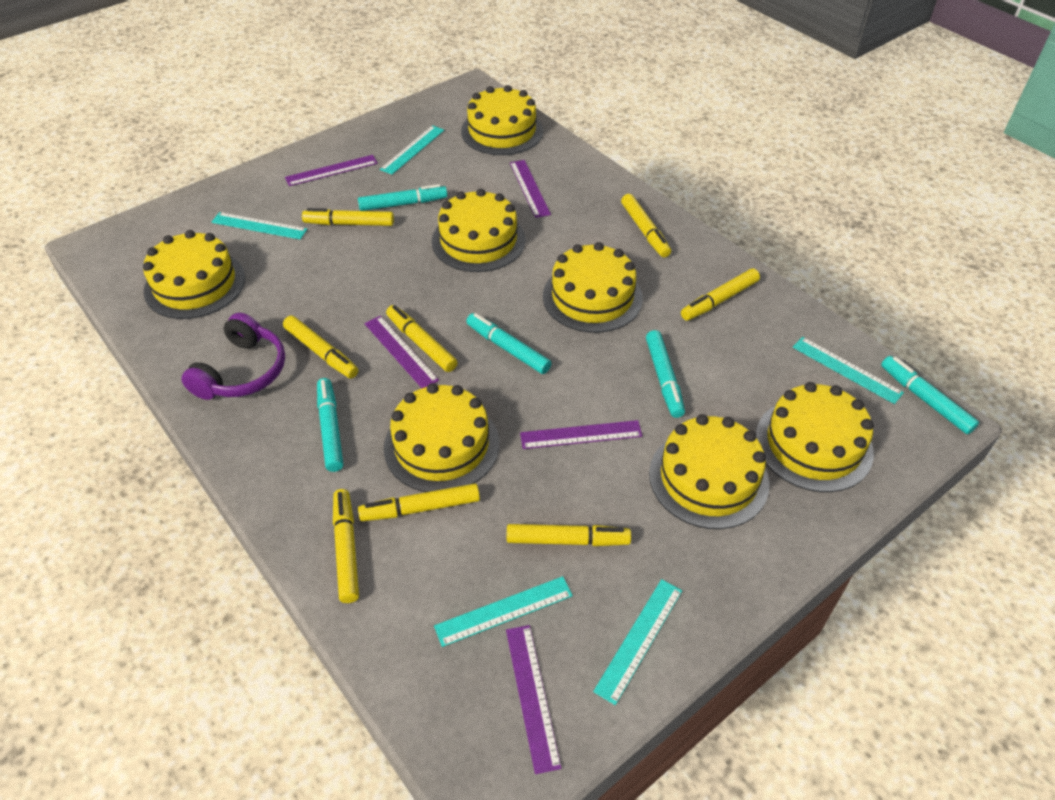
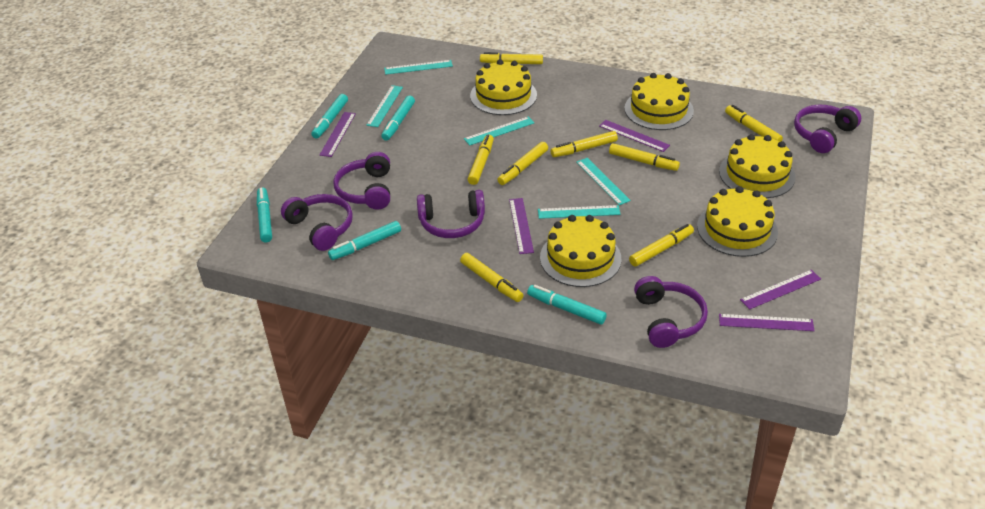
purple headphones: [181,313,285,400] = 1 -> [281,194,353,251] [333,152,390,209] [417,190,485,238] [634,276,708,348] [794,105,861,153] = 5
yellow cake: [143,230,245,319] [384,383,499,492] [432,189,526,272] [461,85,543,155] [543,242,643,333] [649,414,770,529] [756,382,874,492] = 7 -> [470,59,537,115] [540,215,621,287] [624,73,694,130] [697,186,778,257] [719,134,796,198] = 5

